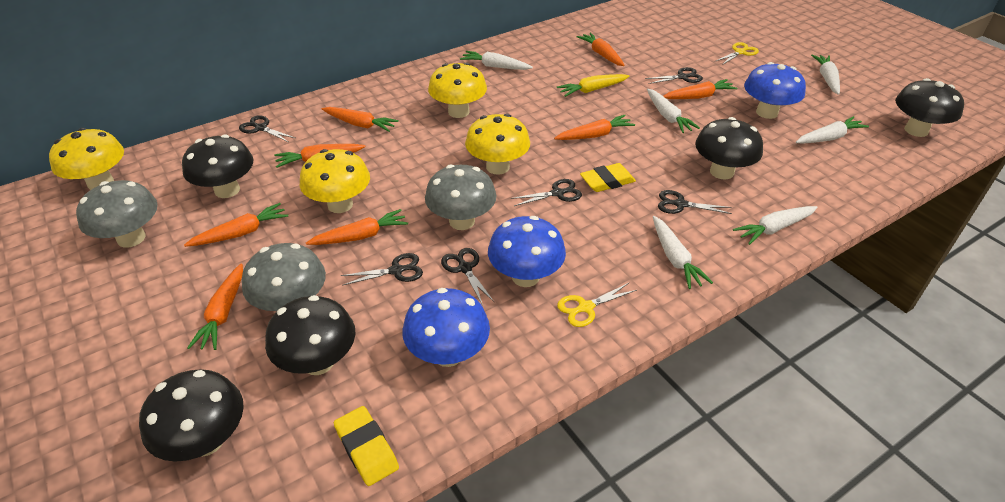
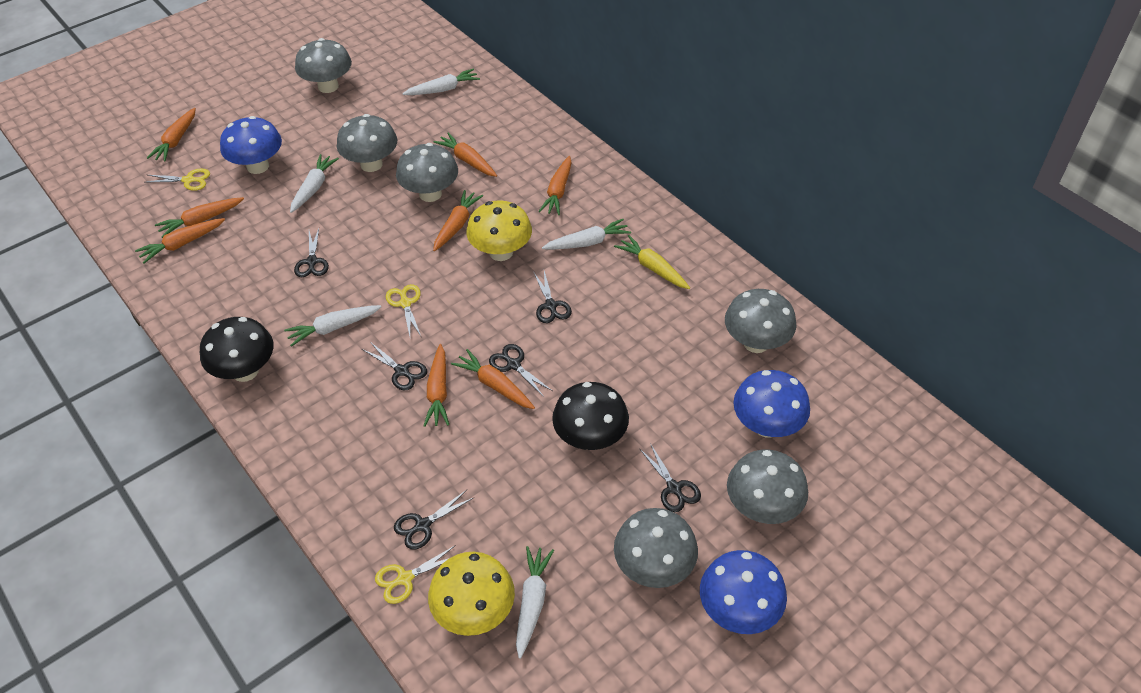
black mushroom: [139,369,244,462] [182,134,253,198] [265,295,355,375] [695,117,763,180] [896,78,964,137] = 5 -> [200,317,274,382] [552,382,629,450] = 2
grey mushroom: [76,180,158,248] [242,243,326,311] [425,164,496,230] = 3 -> [295,38,352,93] [337,114,397,172] [396,143,458,202] [614,508,698,588] [725,289,797,353] [727,450,808,524] = 6
white carrot: [460,51,533,70] [647,89,700,133] [653,216,713,289] [733,206,818,245] [796,116,869,144] [811,55,840,95] = 6 -> [284,305,381,347] [290,154,339,213] [402,69,480,95] [516,546,554,659] [542,219,631,250] = 5
yellow eraser: [334,406,399,486] [580,163,636,192] = 2 -> none = 0
yellow mushroom: [49,128,124,190] [300,149,370,213] [428,62,487,118] [465,114,530,175] = 4 -> [428,552,515,636] [466,201,532,261] = 2
yellow scissors: [557,283,637,327] [716,42,759,66] = 2 -> [146,168,210,191] [375,545,456,604] [386,284,421,336] = 3

